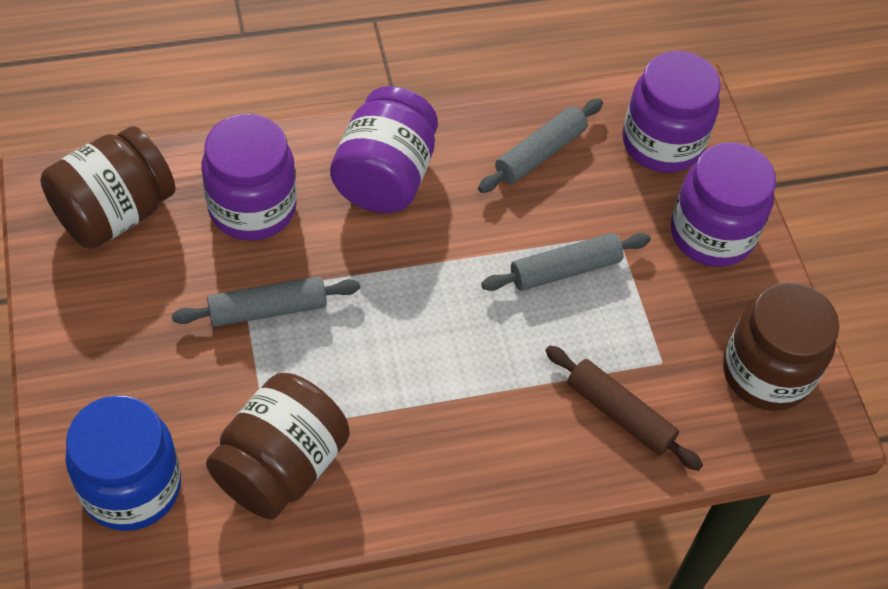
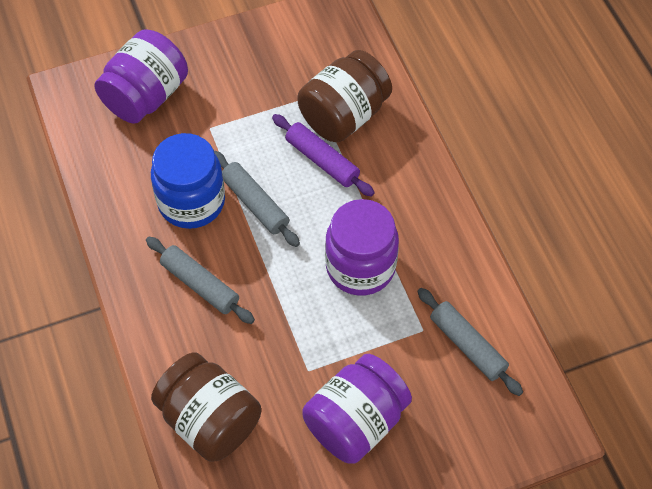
brown jar: [40,126,175,249] [206,373,350,520] [723,282,839,411] = 3 -> [151,352,261,462] [298,50,392,142] = 2
brown rolling pin: [545,346,703,471] = 1 -> none = 0
purple jar: [201,114,297,241] [330,86,438,213] [623,51,721,173] [671,142,776,267] = 4 -> [94,29,188,124] [303,354,412,464] [325,199,399,296] = 3
purple rolling pin: none = 0 -> [272,114,375,196] = 1

